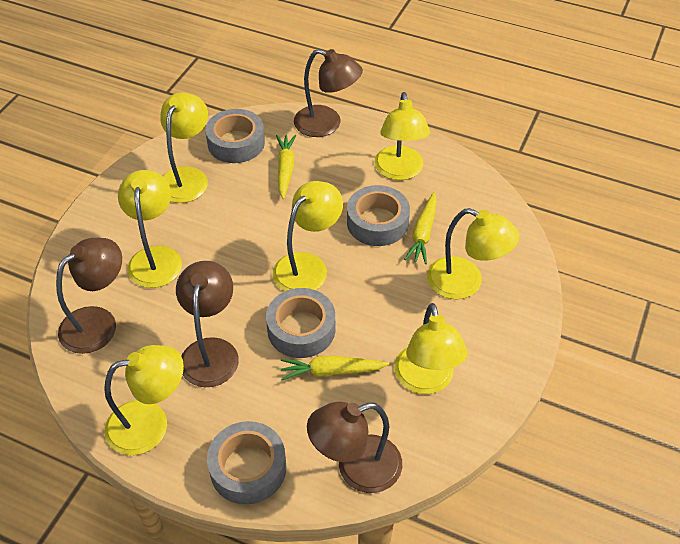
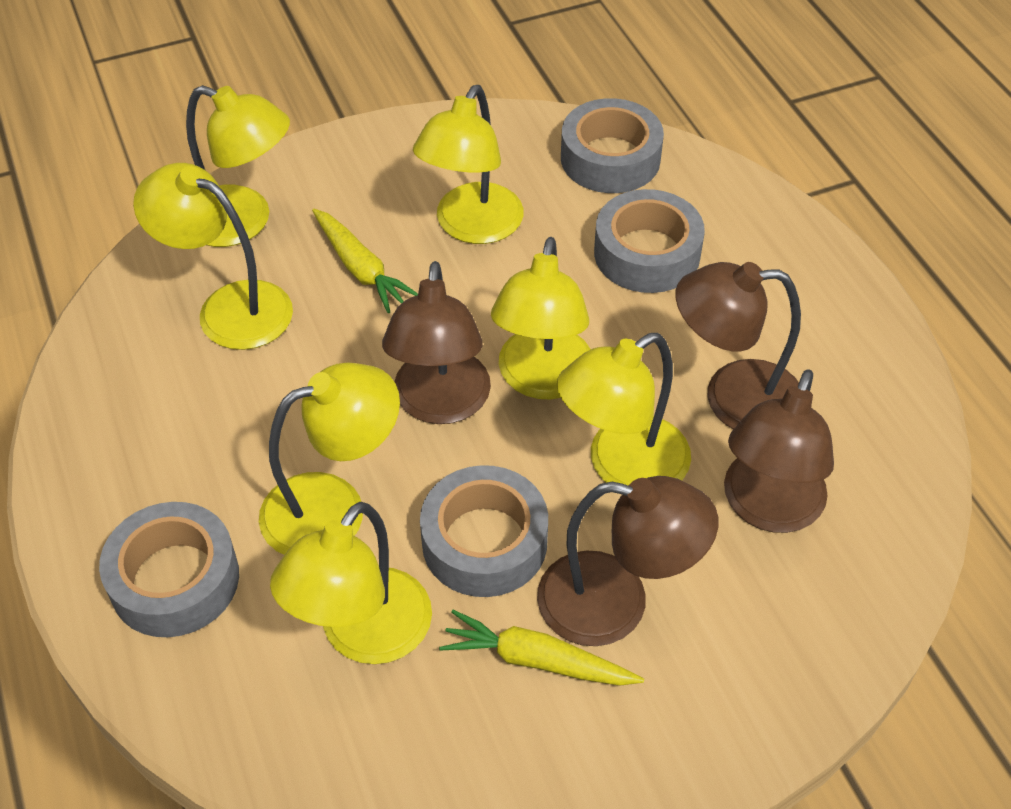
yellow carrot: [276,135,296,199] [281,356,389,380] [404,192,437,264] = 3 -> [312,209,418,313] [439,610,644,686] = 2

